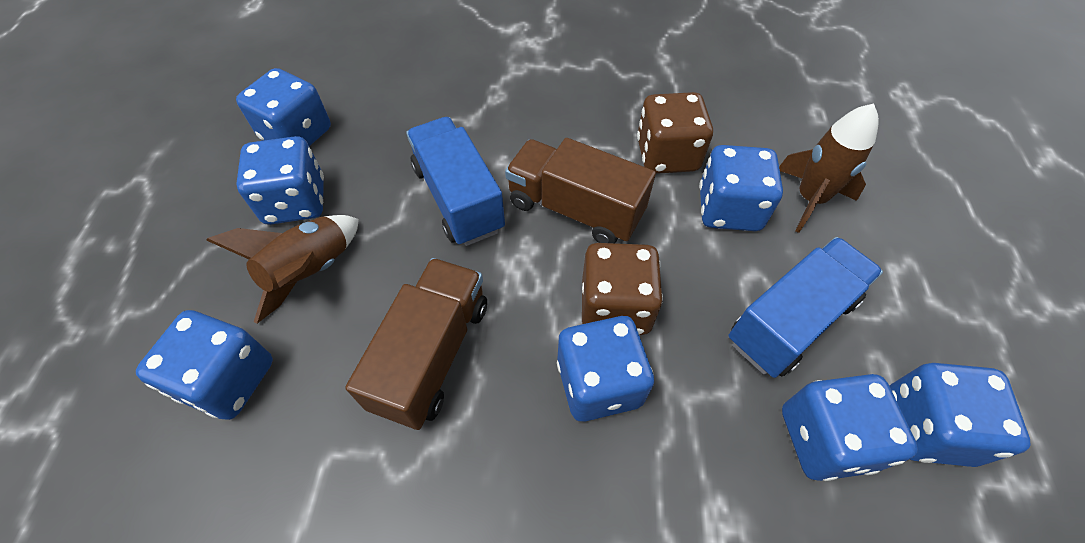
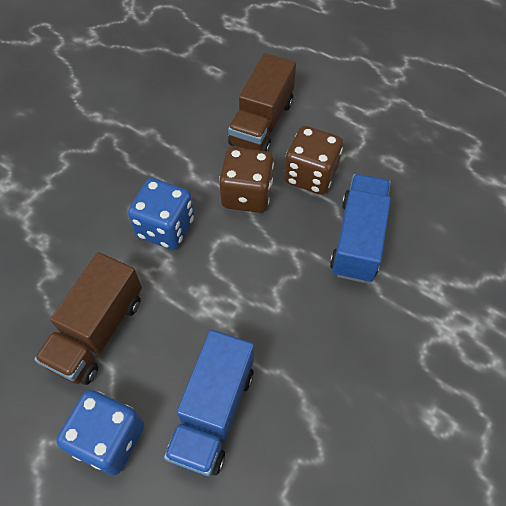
blue dice: [136,310,273,420] [236,68,331,146] [236,136,324,225] [557,316,654,421] [699,145,783,231] [782,374,918,481] [889,363,1030,467] = 7 -> [56,390,144,475] [128,178,195,250] = 2
brown rocket: [206,215,359,324] [779,104,879,233] = 2 -> none = 0

